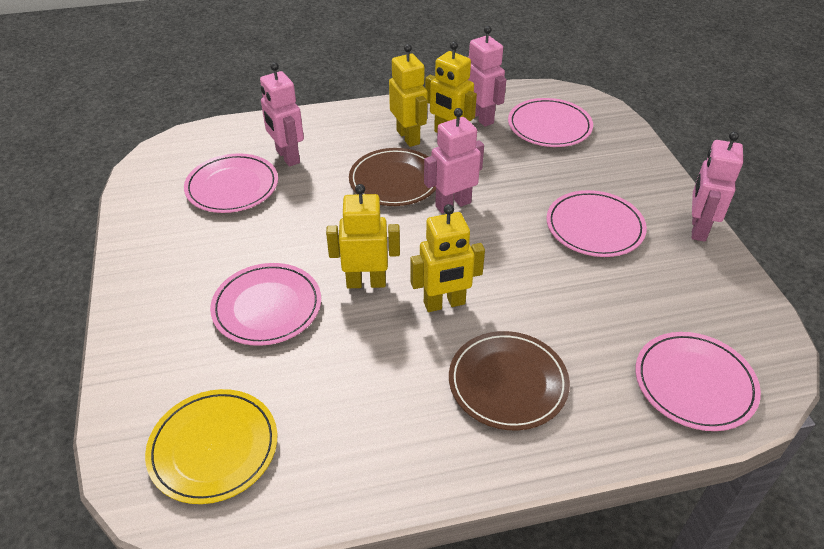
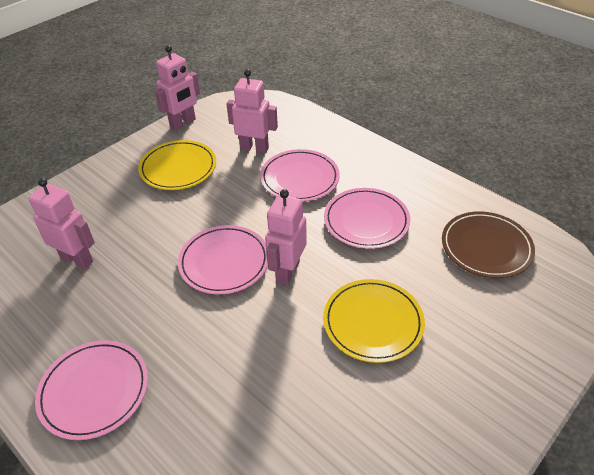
brown plate: [349,148,436,206] [449,331,570,430] = 2 -> [442,211,535,278] = 1
pink plate: [184,153,278,213] [210,263,321,346] [508,98,593,147] [546,190,647,257] [635,332,761,431] = 5 -> [35,340,148,440] [178,225,268,294] [260,149,340,201] [324,188,410,249] = 4
yellow plate: [145,389,277,504] = 1 -> [138,140,216,190] [323,279,425,363] = 2
yellow robot: [326,184,400,288] [389,44,427,147] [410,204,485,312] [425,41,477,133] = 4 -> none = 0

